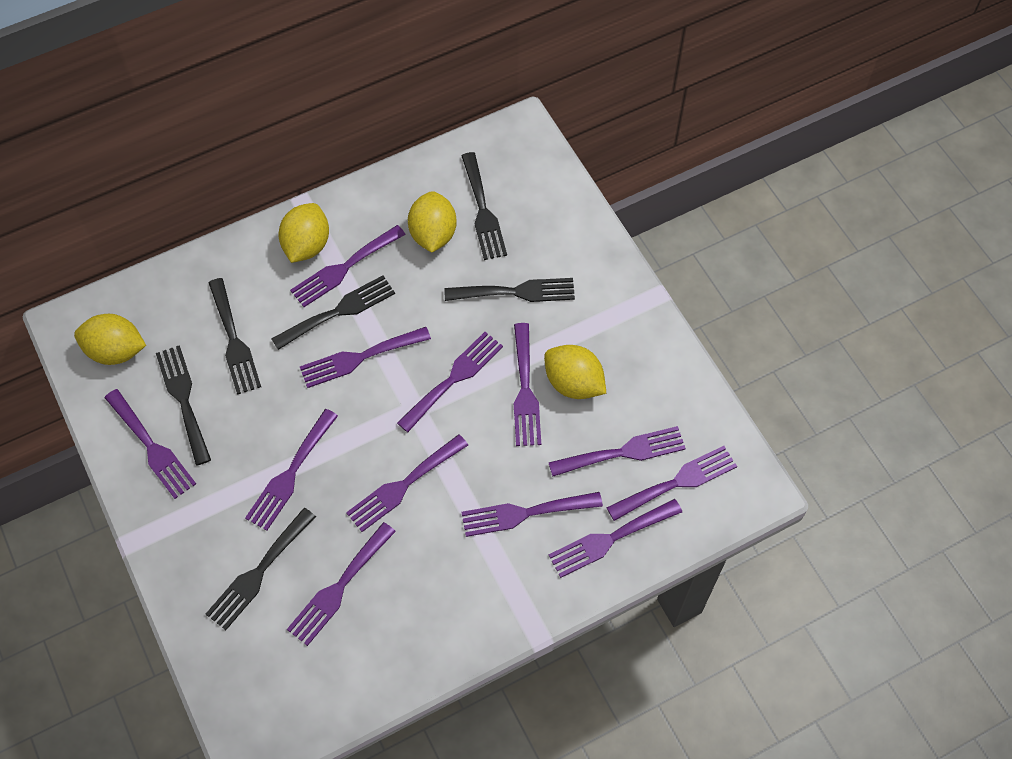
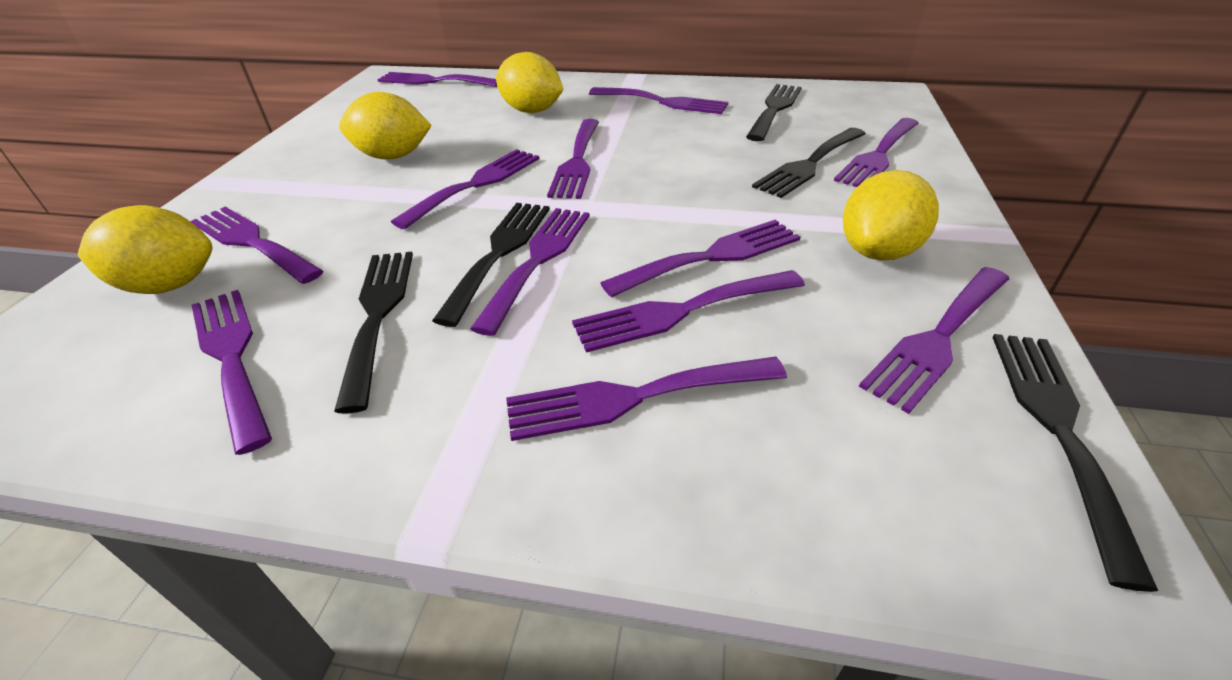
black fork: [156,345,211,465] [206,508,316,630] [209,278,261,395] [271,275,395,350] [444,278,575,302] [461,152,507,260] = 6 -> [334,252,413,414] [432,203,550,327] [746,84,802,141] [752,128,865,198] [992,334,1158,592] = 5

